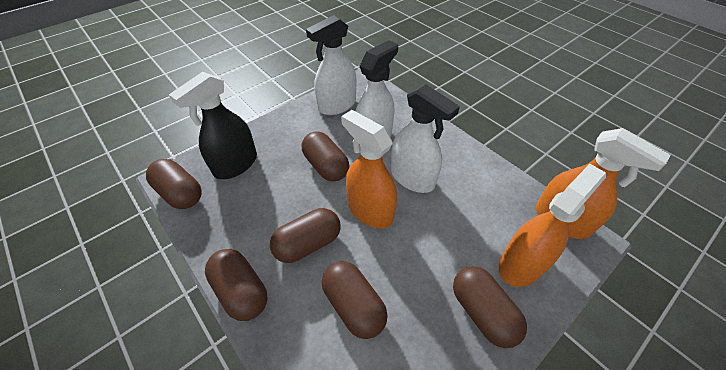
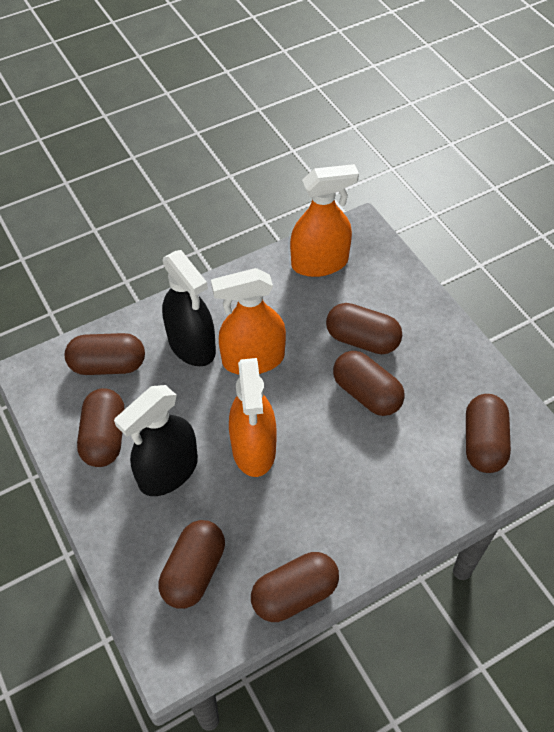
black spray bottle: [169,72,257,179] = 1 -> [114,385,198,496] [162,250,216,366] = 2
brown capsule: [146,159,202,209] [205,249,268,321] [270,208,341,263] [302,131,349,182] [322,261,388,339] [453,266,527,348] = 6 -> [65,333,145,375] [77,388,125,467] [159,520,225,609] [251,552,339,622] [326,303,402,354] [333,351,405,416] [466,394,511,473] = 7
white spray bottle: [306,15,356,115] [356,40,398,137] [391,84,460,193] = 3 -> none = 0

